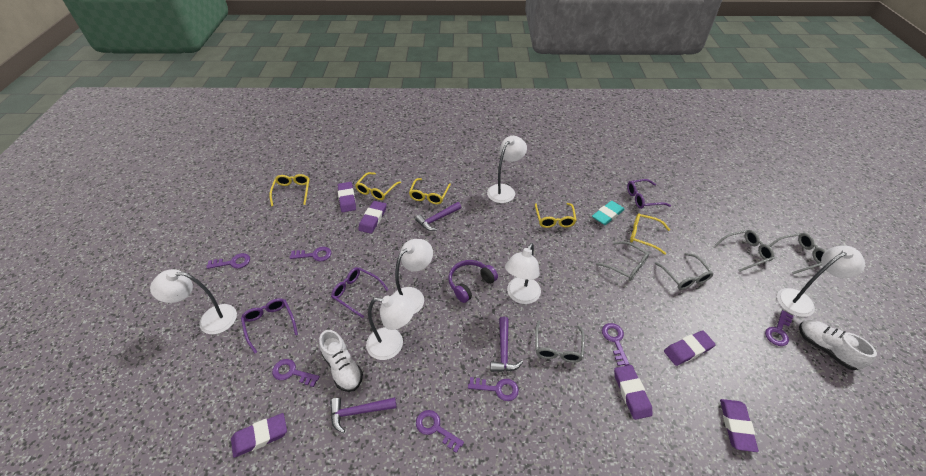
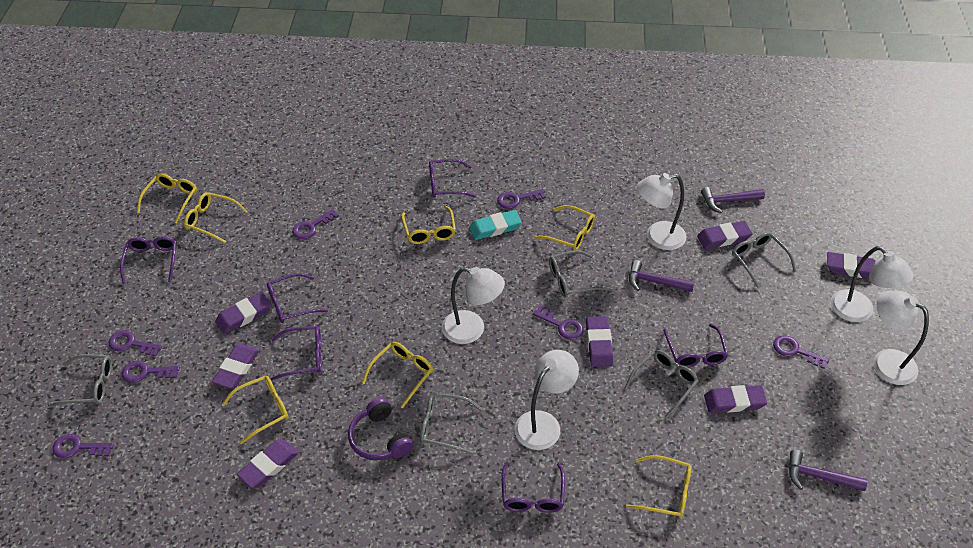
purple eraser: [231,413,287,458] [338,182,356,212] [358,201,387,234] [614,365,653,420] [664,330,716,366] [720,399,759,452] = 6 -> [212,344,260,389] [215,292,271,334] [237,439,299,488] [586,316,613,367] [697,221,752,249] [704,385,767,413] [827,252,876,278] = 7
purple glasses: [241,298,298,353] [331,267,389,318] [627,179,671,209] = 3 -> [120,236,177,284] [267,273,328,323] [271,326,322,381] [429,159,476,198] [502,461,565,513] [663,324,728,368] = 6
white lamp: [150,269,237,334] [366,294,415,360] [393,239,433,314] [487,136,527,203] [505,243,541,304] [777,245,865,317] = 6 -> [442,267,505,344] [515,350,579,450] [637,173,686,250] [831,246,913,322] [873,291,929,385] = 5
white shoe: [319,330,363,392] [799,320,877,370] = 2 -> none = 0
yellow glasses: [269,174,310,206] [355,172,401,200] [409,178,451,204] [535,203,577,228] [630,214,670,255] = 5 -> [137,173,197,223] [184,192,248,243] [221,376,289,444] [362,342,433,409] [401,206,456,244] [534,205,595,250] [626,455,692,518] = 7

